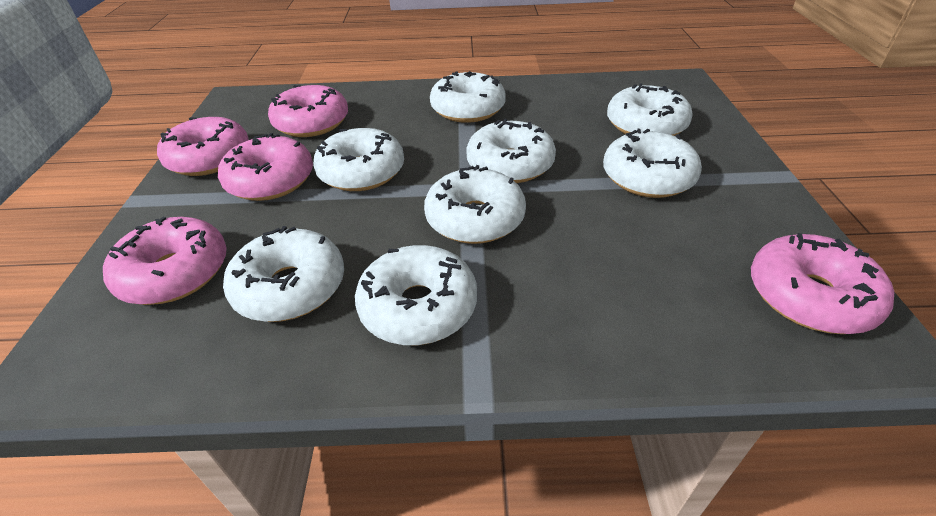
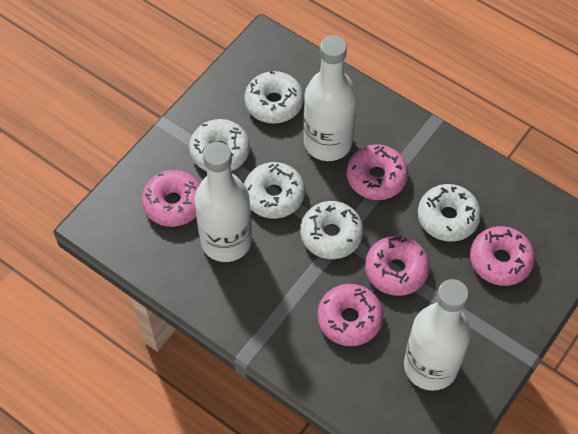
white bottle: none = 0 -> [195,142,252,262] [303,35,357,161] [404,279,471,391] = 3
white donut: [223,226,344,322] [313,128,404,191] [355,245,477,345] [424,165,526,244] [430,71,506,123] [466,119,556,183] [603,129,702,198] [607,83,693,136] = 8 -> [189,119,250,171] [244,71,304,124] [244,162,305,219] [300,201,363,259] [418,184,481,242] = 5

